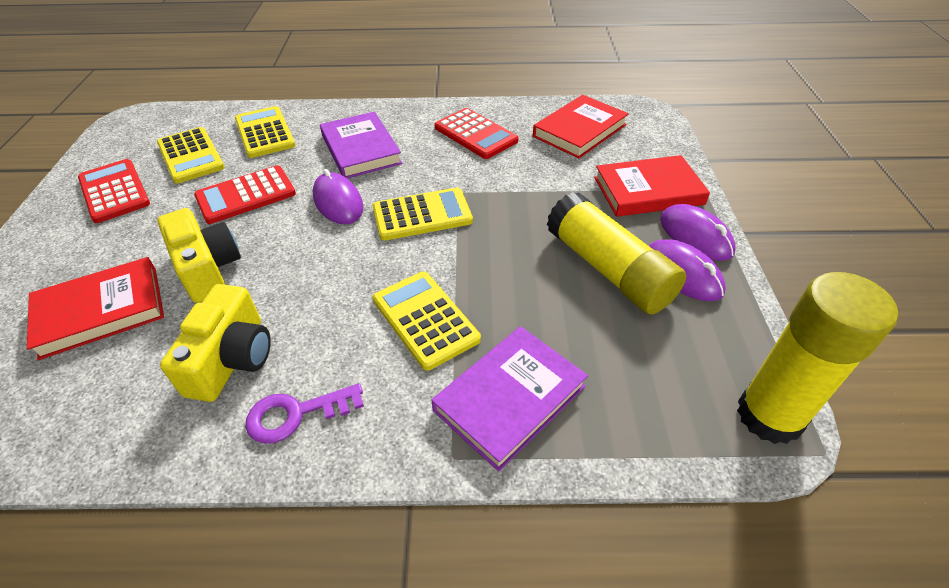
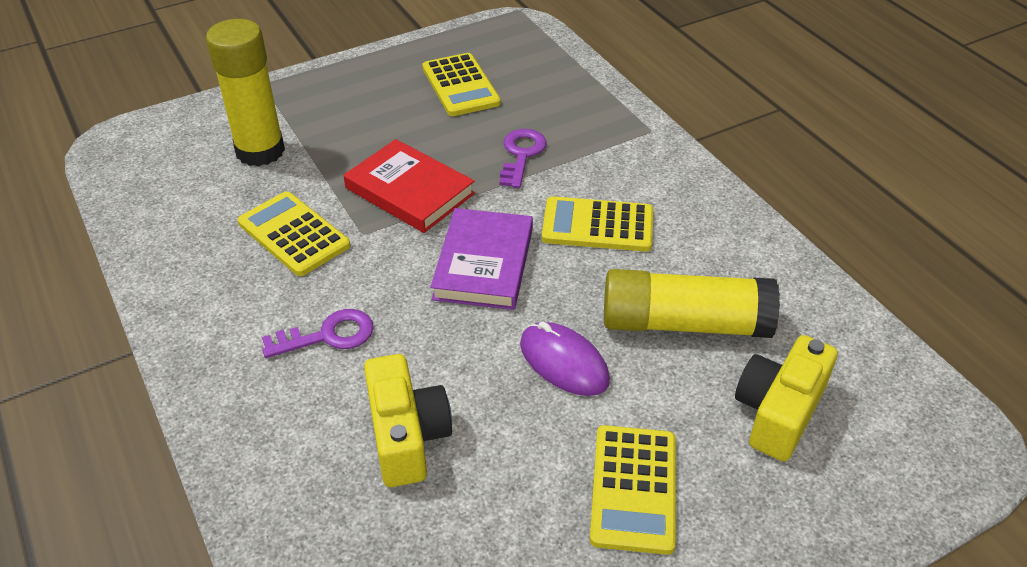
purple book: [320,112,402,178] [431,326,588,472] = 2 -> [430,208,533,310] = 1
purple key: [245,383,364,444] = 1 -> [262,309,374,358] [500,129,547,188] = 2
purple mouse: [313,169,363,224] [649,239,725,301] [660,204,735,261] = 3 -> [520,322,610,396] = 1
red book: [27,257,164,360] [533,95,629,158] [594,155,710,217] = 3 -> [344,139,475,233] = 1
red calculator: [78,159,150,223] [194,165,296,224] [435,108,518,159] = 3 -> none = 0

